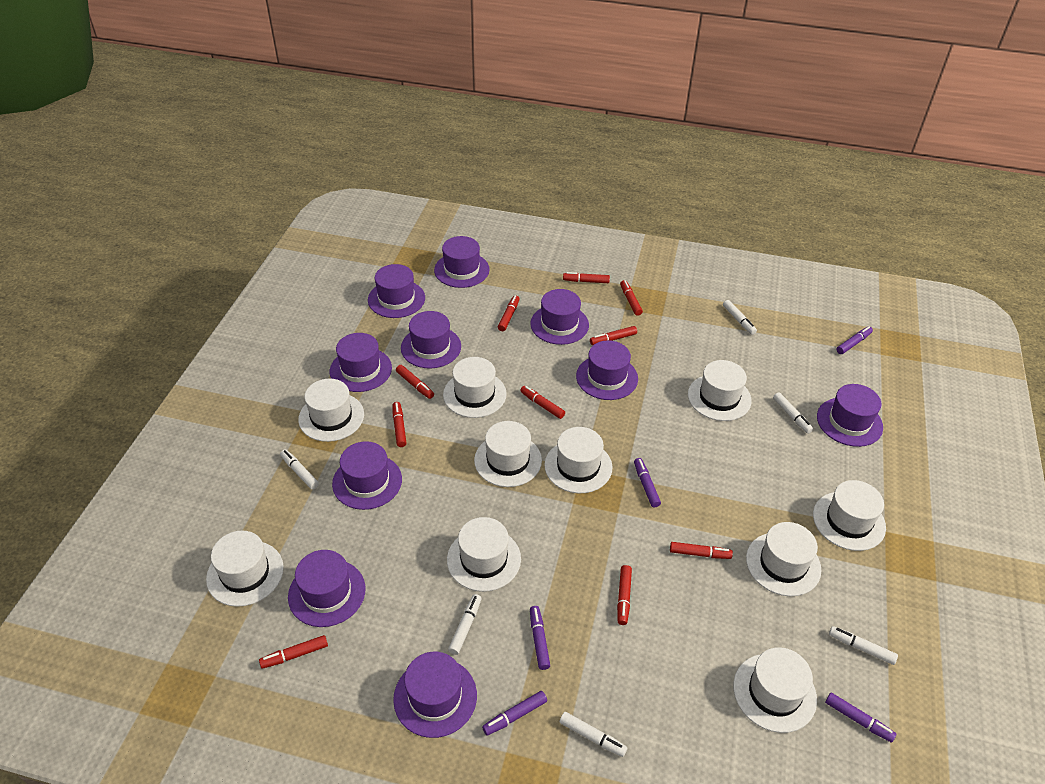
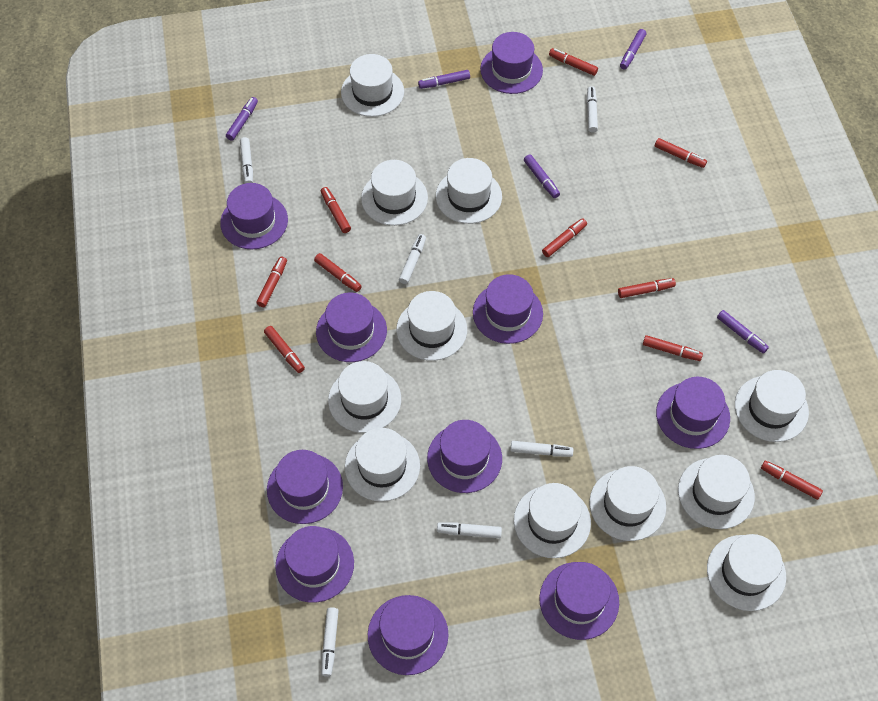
white hat: [206,531,284,607] [298,379,364,442] [443,357,507,418] [447,517,521,592] [474,421,542,487] [544,427,613,493] [688,360,752,421] [733,647,817,733] [746,522,822,596] [813,480,886,551] = 10 -> [328,361,401,433] [341,54,404,117] [345,428,420,502] [361,160,428,226] [396,291,467,361] [436,158,502,224] [514,483,591,558] [589,466,666,541] [678,455,755,529] [707,534,786,611] [735,370,809,442] = 11

